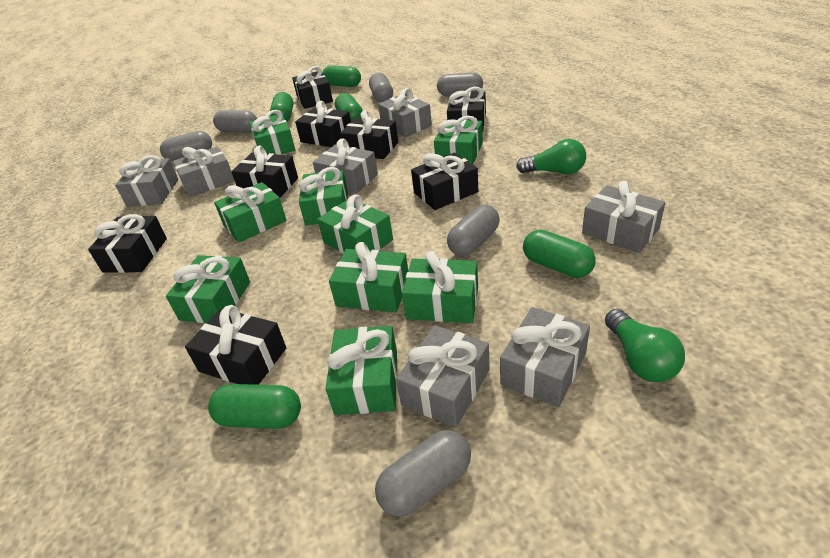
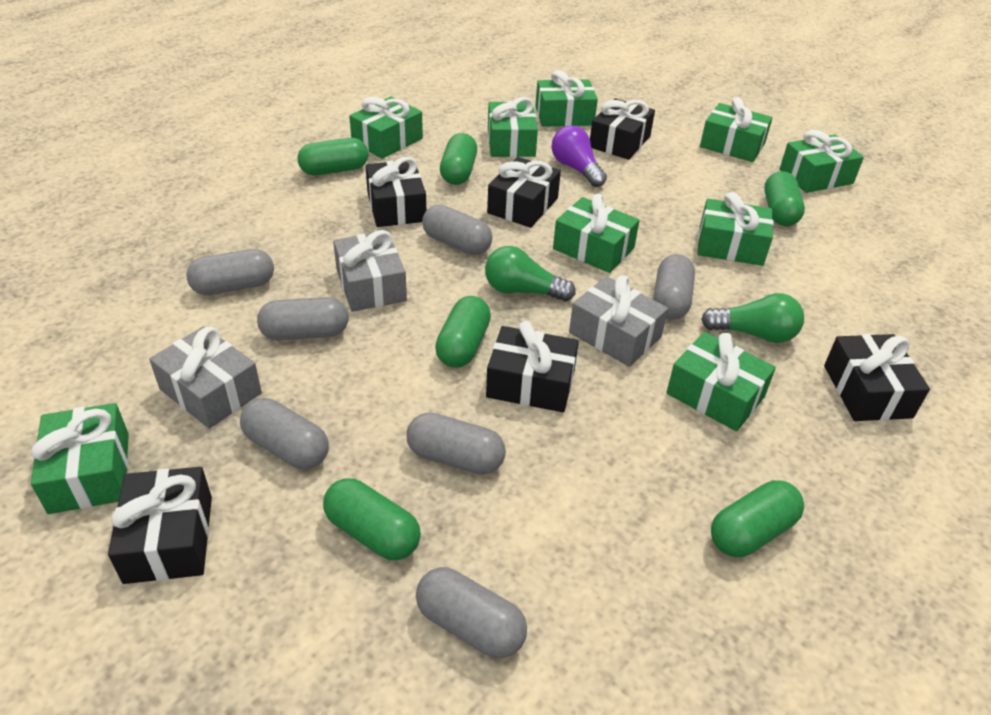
black gift: [88,214,167,273] [185,305,286,385] [231,146,298,198] [292,66,333,109] [295,101,351,147] [340,110,398,159] [411,153,478,210] [447,87,486,132] = 8 -> [108,467,212,584] [365,157,426,227] [486,321,579,412] [487,157,561,228] [590,98,655,160] [824,334,930,421] = 6
green capsule: [208,384,301,429] [270,92,293,122] [322,65,361,87] [335,93,363,122] [523,230,596,278] = 5 -> [297,138,368,176] [323,478,421,560] [435,296,491,368] [440,133,477,185] [711,480,804,557] [764,171,805,226] = 6
grey capsule: [160,131,212,161] [213,110,257,133] [369,73,393,102] [375,430,471,517] [437,72,483,96] [447,205,500,256] = 6 -> [186,249,274,295] [240,398,329,469] [257,297,349,341] [406,413,506,475] [416,567,527,658] [422,205,493,255] [653,254,695,320] = 7
grey gift: [115,155,179,207] [173,146,235,197] [313,138,378,193] [378,88,432,137] [396,325,490,428] [500,307,590,407] [582,181,665,253] = 7 -> [149,326,262,429] [333,230,407,312] [569,275,668,367] = 3
purple light bulb: none = 0 -> [552,126,607,187] = 1

